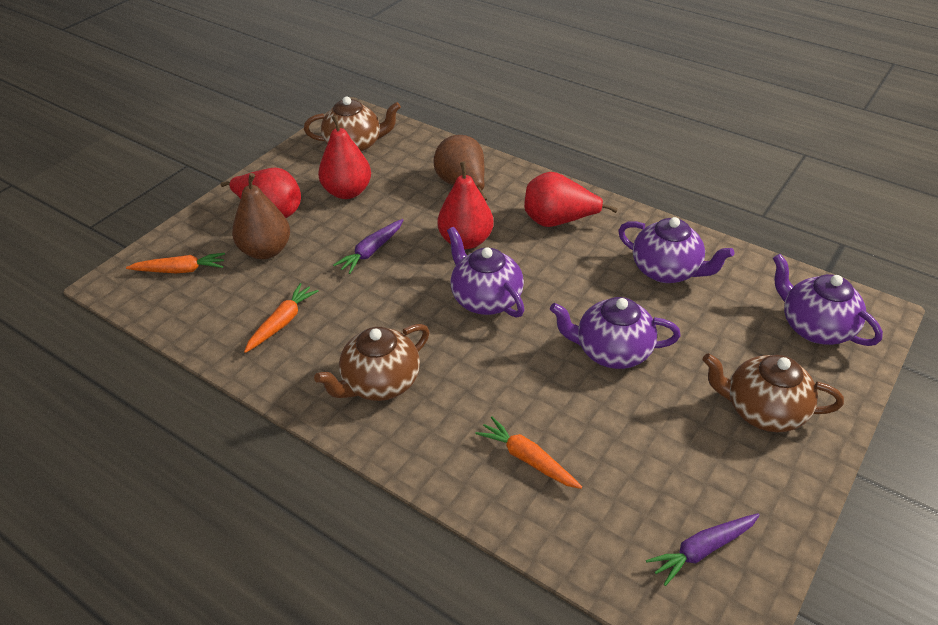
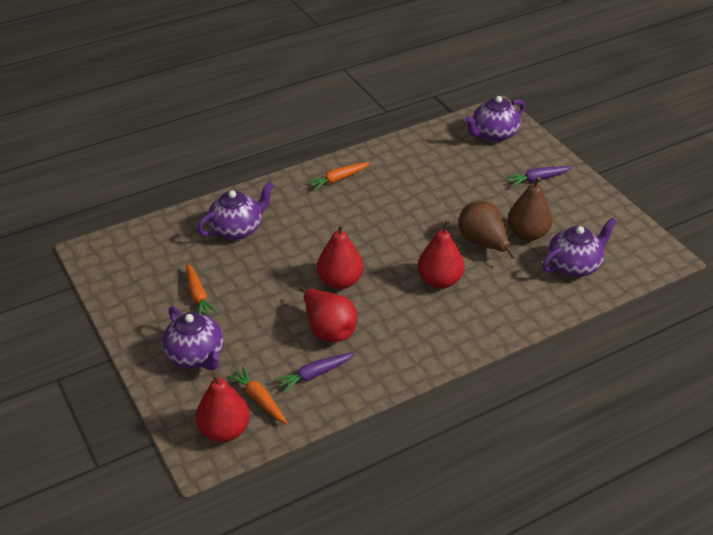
brown teapot: [304,96,401,153] [314,324,429,401] [703,353,844,432] = 3 -> none = 0

